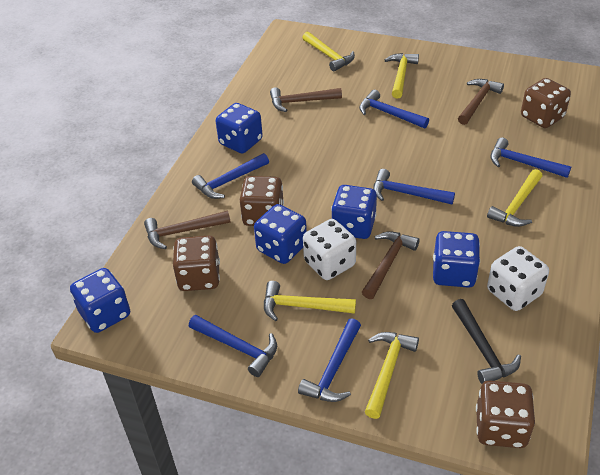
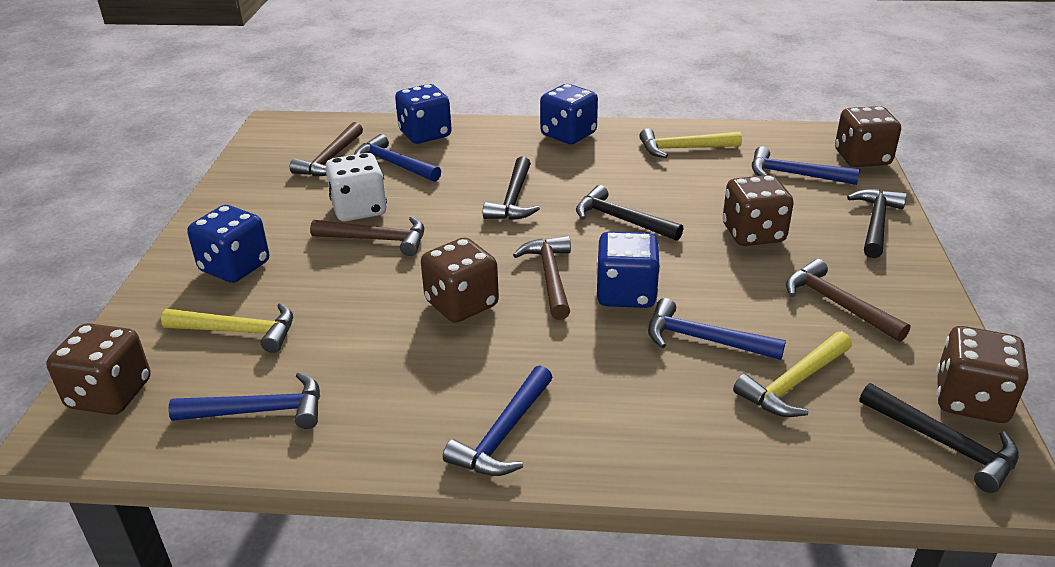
black hammer: [452,299,521,384] = 1 -> [483,157,540,220] [576,185,683,241] [847,189,907,258] [859,383,1019,493] = 4
blue dice: [70,268,130,333] [216,103,263,154] [254,204,307,264] [331,185,377,239] [433,231,480,288] = 5 -> [187,205,269,283] [395,84,452,144] [540,84,598,144] [596,231,660,308] = 4
blue hammer: [189,315,277,377] [192,153,269,199] [298,319,361,402] [359,90,429,128] [373,169,455,204] [490,138,571,178] = 6 -> [169,372,320,429] [354,134,441,182] [443,365,553,476] [648,298,786,360] [752,146,860,185] = 5
brown dice: [173,235,220,291] [240,176,284,226] [476,380,535,448] [521,78,571,128] = 4 -> [46,323,151,415] [421,237,499,323] [723,175,794,246] [835,106,901,167] [936,326,1029,423] = 5
white dice: [303,219,356,280] [487,246,549,311] = 2 -> [325,153,387,222] = 1
yellow hammer: [264,281,356,321] [302,32,355,71] [365,332,419,419] [385,53,419,99] [487,169,543,227] = 5 -> [161,303,293,353] [639,128,742,158] [733,331,852,417] = 3

